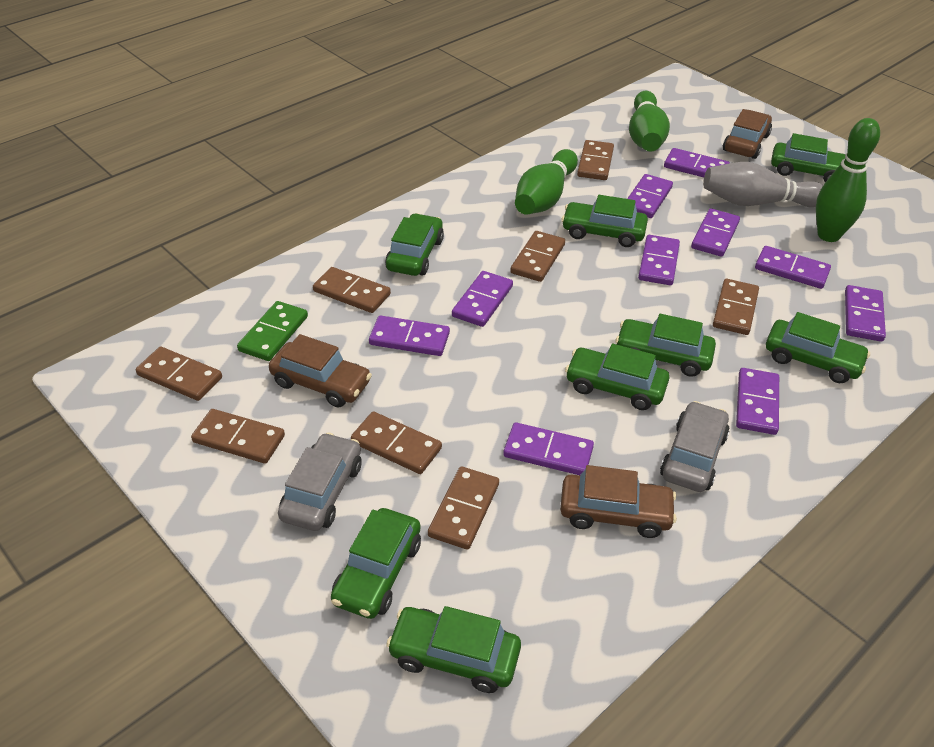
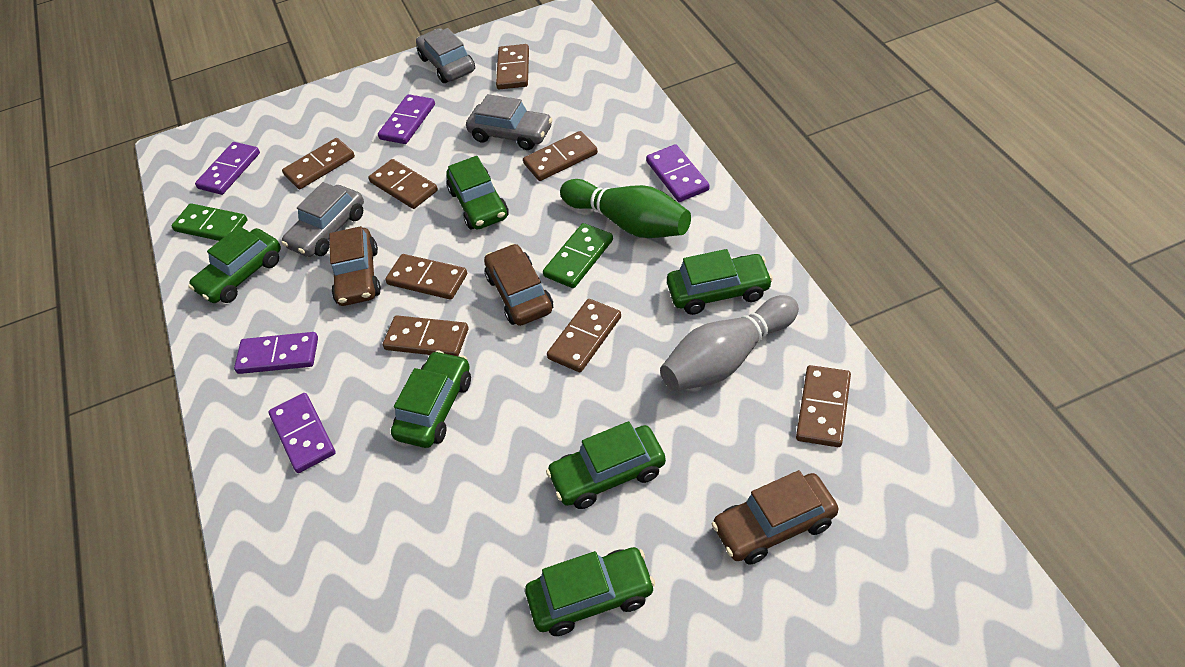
green bowling pin: [515,149,578,215] [629,91,670,152] [816,118,880,242] = 3 -> [560,179,691,238] = 1
green car: [331,508,421,619] [385,213,444,276] [386,606,521,693] [562,195,648,247] [565,344,669,410] [615,314,716,377] [766,312,870,383] [771,133,846,182] = 8 -> [188,226,281,303] [391,350,471,448] [446,156,509,230] [525,547,655,636] [546,421,666,509] [667,249,773,315] = 6
green domino: [237,301,308,361] = 1 -> [171,203,247,241] [543,223,613,288] = 2
grey car: [278,432,361,531] [660,401,730,492] = 2 -> [282,182,364,257] [416,28,475,83] [466,94,553,150] = 3
purple domino: [369,315,450,356] [452,271,513,327] [503,422,594,475] [627,174,673,218] [638,235,680,285] [664,148,730,178] [691,208,740,257] [736,368,779,435] [755,246,831,289] [845,285,886,342] = 10 -> [195,142,260,195] [234,332,318,374] [269,393,336,473] [378,94,435,144] [646,144,710,202] = 5

